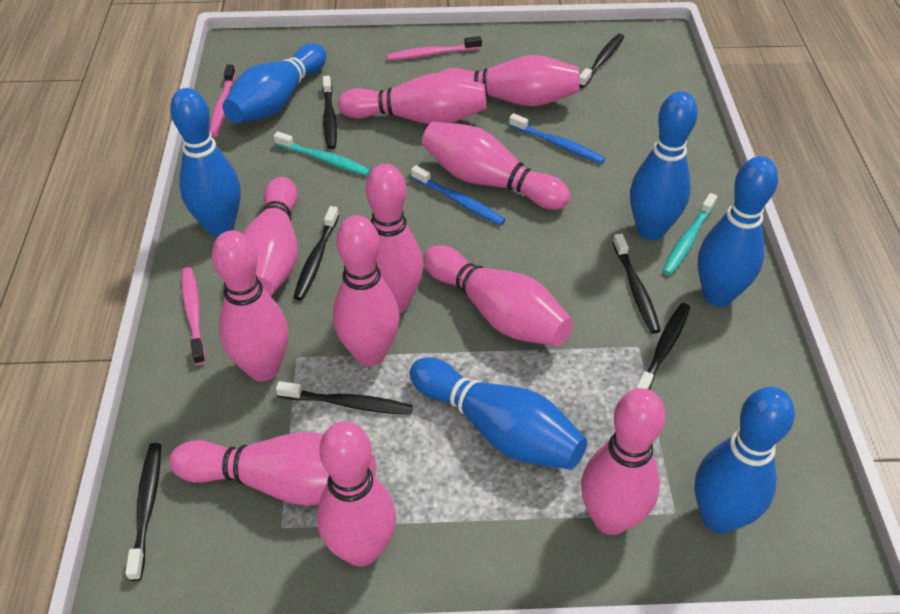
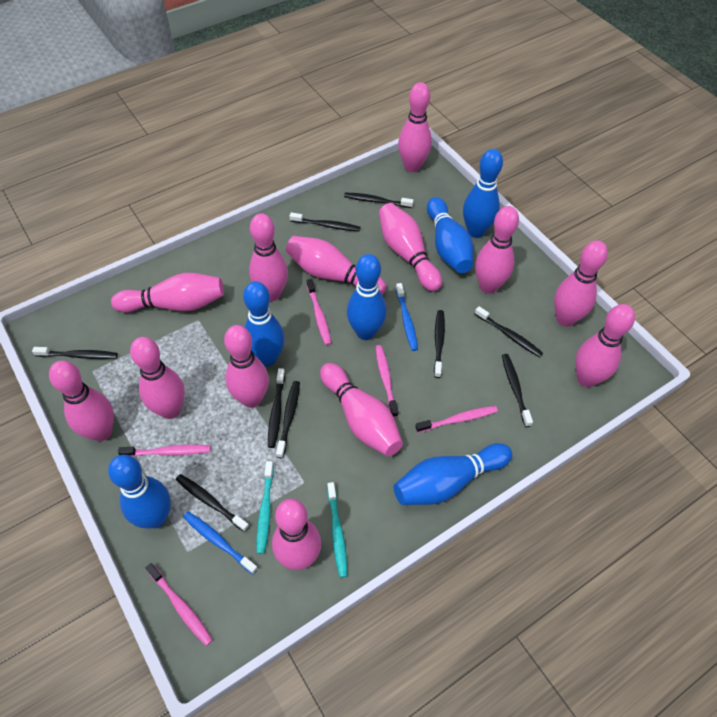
black toothbrush: [125,443,161,581] [276,381,413,415] [293,206,339,301] [323,76,337,149] [579,34,624,88] [613,234,661,334] [636,303,690,390] = 7 -> [32,347,118,359] [176,474,249,532] [268,368,285,448] [276,381,300,458] [290,213,361,232] [344,192,414,208] [434,310,445,378] [475,306,543,357] [502,354,533,427] = 9
pink bowling pin: [169,432,376,506] [212,231,288,381] [242,177,298,296] [317,421,396,567] [333,216,400,366] [338,73,486,124] [366,164,423,313] [422,122,570,210] [423,245,573,346] [440,55,580,106] [581,388,666,535] = 11 -> [49,361,114,441] [111,273,224,313] [130,337,185,419] [224,325,269,408] [249,213,288,301] [272,499,321,570] [286,236,387,295] [320,363,403,456] [379,203,442,291] [398,82,432,172] [475,206,519,294] [554,241,608,327] [575,304,635,387] = 13
pink toothbrush: [182,267,206,365] [210,65,236,137] [387,36,482,60] = 3 -> [118,445,210,457] [146,563,213,646] [307,279,331,345] [375,345,398,417] [415,406,498,433] = 5

